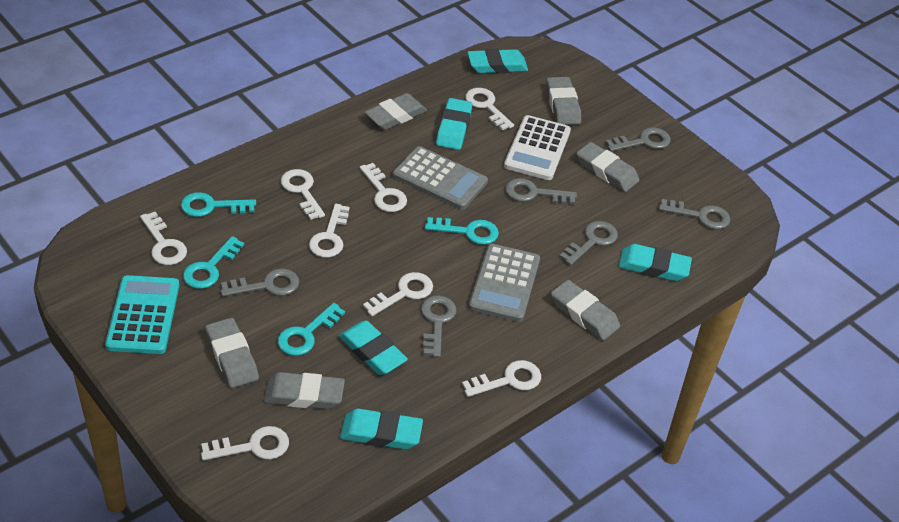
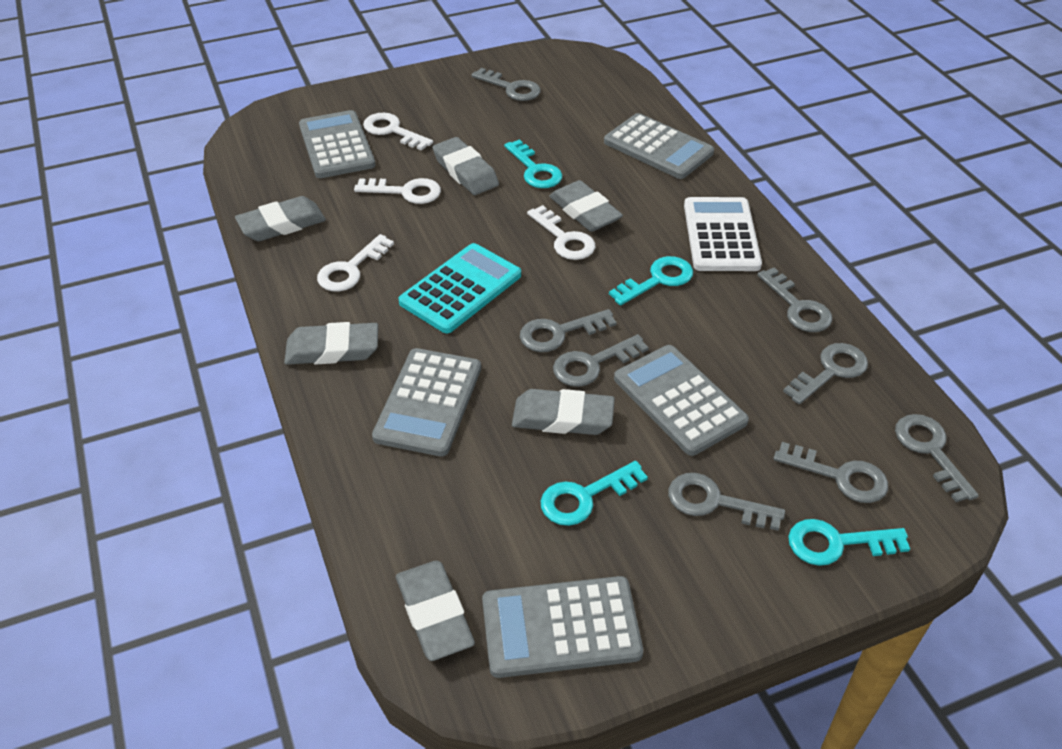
grey calculator: [393,146,488,210] [469,244,540,322] = 2 -> [299,110,376,178] [372,348,481,457] [482,576,643,678] [604,113,714,179] [614,345,749,456] = 5
grey key: [221,268,299,297] [421,296,456,357] [505,178,577,204] [559,221,618,265] [606,128,671,152] [659,199,730,229] = 6 -> [471,68,541,101] [520,309,617,352] [553,334,649,387] [668,473,785,531] [757,267,832,332] [773,442,888,503] [783,343,868,404] [895,414,979,502] = 8
turquoise eraser: [339,320,408,375] [340,409,423,449] [436,98,473,150] [467,49,528,73] [619,244,692,281] = 5 -> none = 0
white key: [140,212,187,265] [201,426,289,461] [281,169,325,220] [309,204,350,258] [360,163,407,212] [363,272,433,316] [462,360,541,397] [465,88,514,130] = 8 -> [317,234,394,291] [354,178,441,204] [363,113,433,151] [527,205,595,260] = 4

